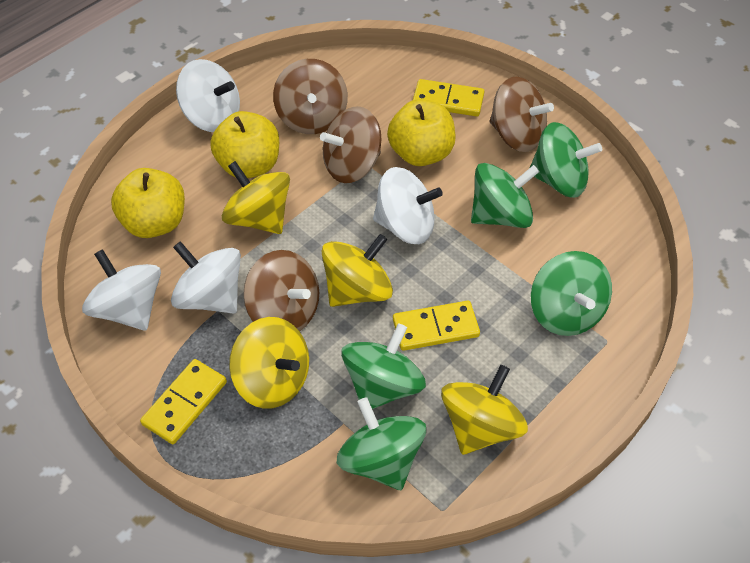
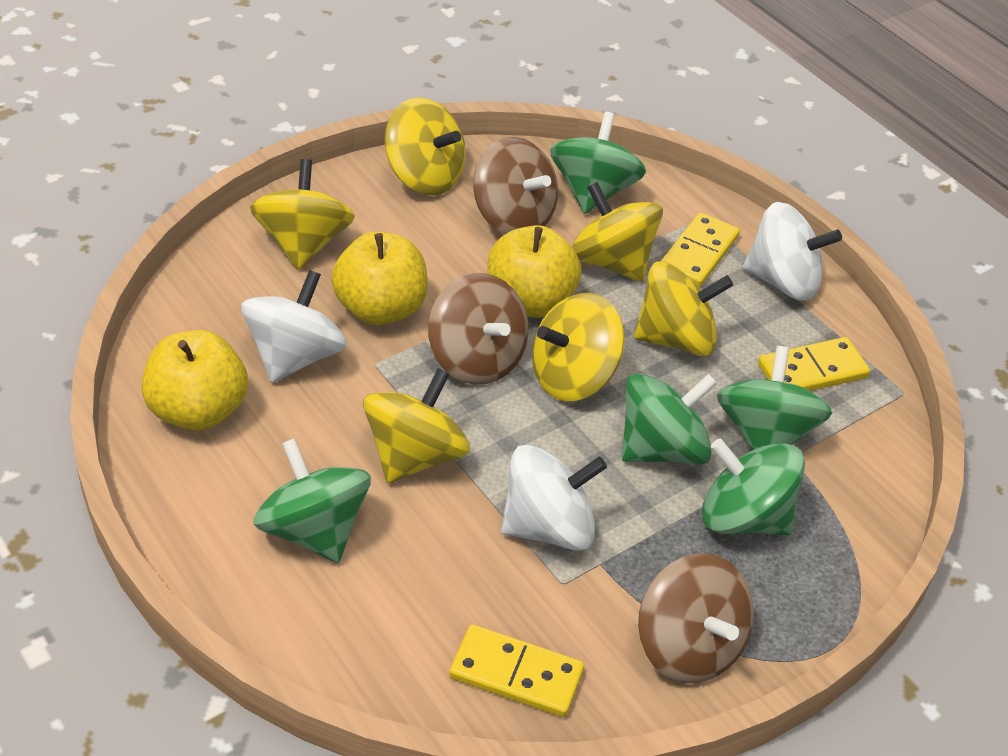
brown spinning top: [243,250,319,331] [273,59,348,134] [320,106,381,183] [490,77,554,152] = 4 -> [428,273,528,385] [473,137,558,234] [638,553,754,683] = 3
white spinning top: [82,249,161,331] [171,241,241,313] [176,59,240,132] [373,167,443,244] = 4 -> [241,270,347,383] [501,445,607,551] [743,202,842,301] = 3
yellow spinning top: [222,161,290,234] [229,317,309,409] [322,234,393,307] [441,365,528,455] = 4 -> [250,159,355,270] [363,368,470,483] [384,98,466,195] [532,293,625,401] [571,182,663,282] [634,261,733,357] = 6

